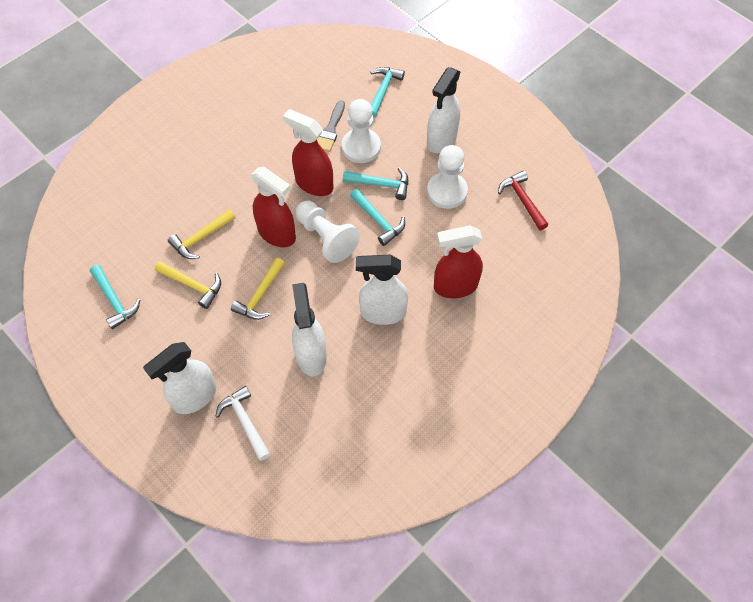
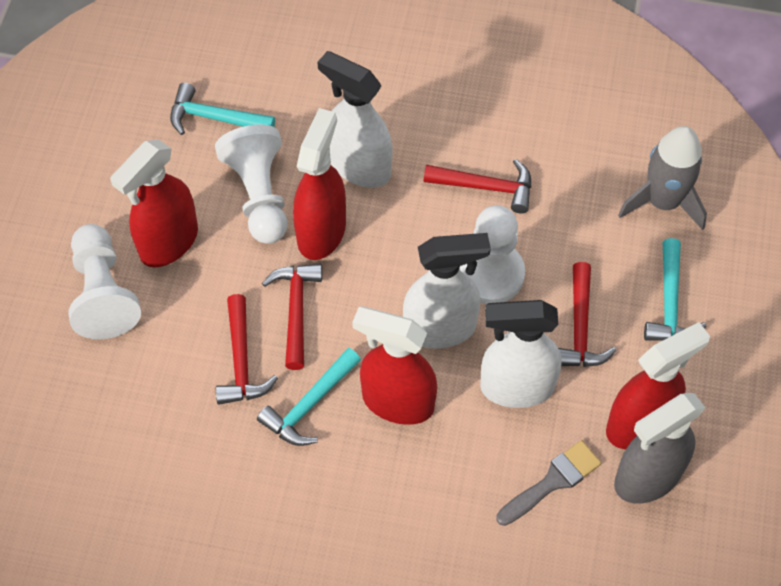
grey rocket: none = 0 -> [618,126,707,230] = 1
grey spray bottle: none = 0 -> [614,393,706,504] = 1
red hammer: [498,171,548,230] = 1 -> [216,294,278,405] [262,264,322,370] [424,159,531,213] [558,262,616,367] = 4
red spray bottle: [251,167,296,247] [283,109,333,196] [434,225,483,298] = 3 -> [110,140,198,267] [293,108,346,260] [352,306,437,425] [606,322,710,449] = 4
turquoise hammer: [90,265,140,329] [343,167,408,200] [350,189,405,246] [370,67,405,118] = 4 -> [170,82,275,135] [257,348,361,446] [644,238,706,340] = 3
white hammer: [215,386,270,461] = 1 -> none = 0
white spray bottle: [143,342,216,414] [292,283,327,376] [356,255,408,325] [427,67,461,153] = 4 -> [318,51,392,188] [403,233,491,349] [480,300,562,408] = 3
yellow hammer: [155,261,221,309] [168,209,236,259] [231,257,285,320] = 3 -> none = 0

